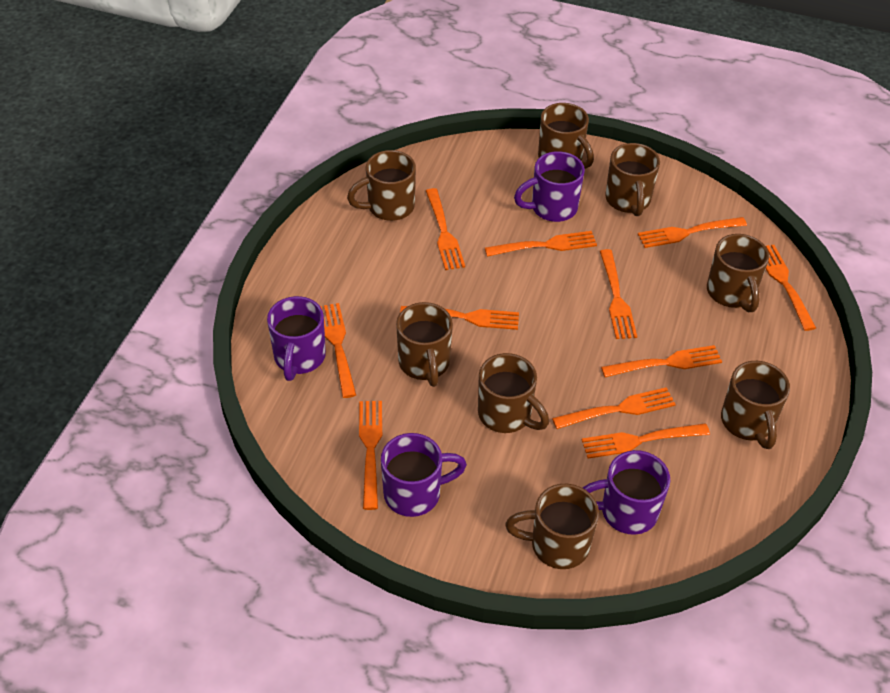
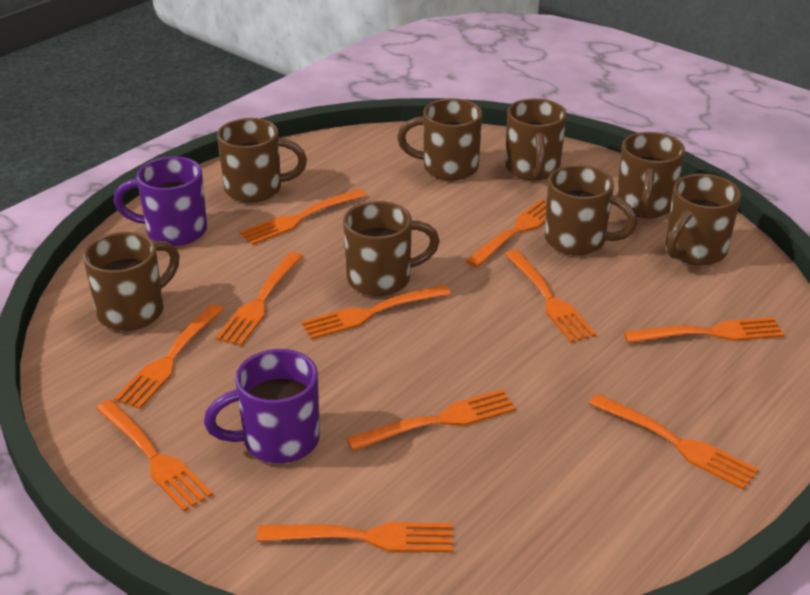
purple mug: [267,296,326,381] [381,433,467,517] [514,151,585,222] [583,450,670,535] = 4 -> [113,156,207,246] [204,349,320,463] = 2

